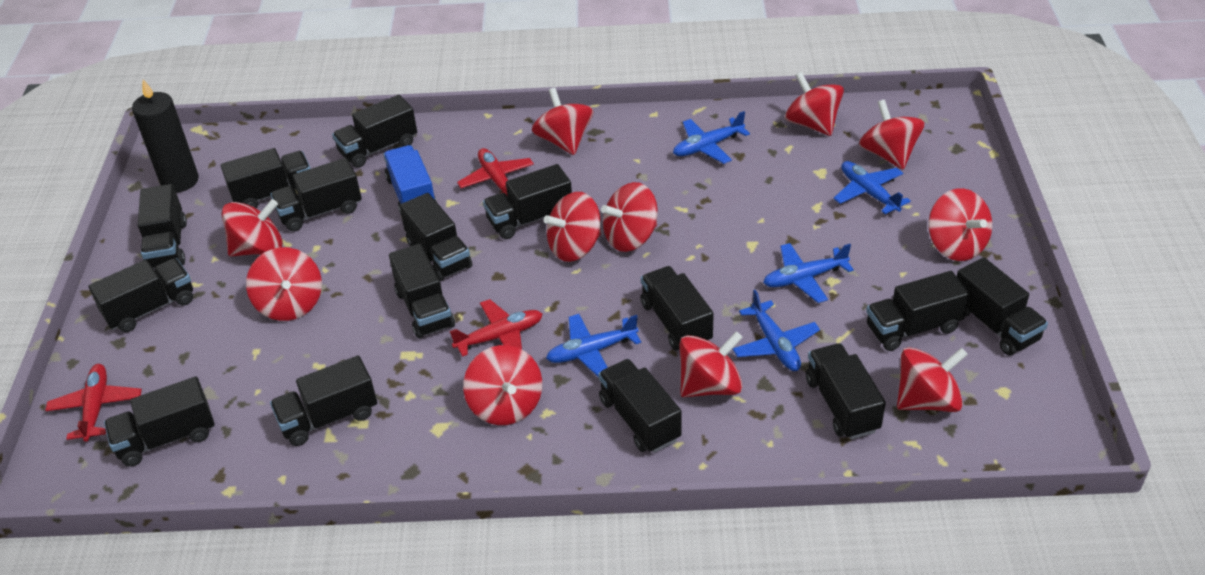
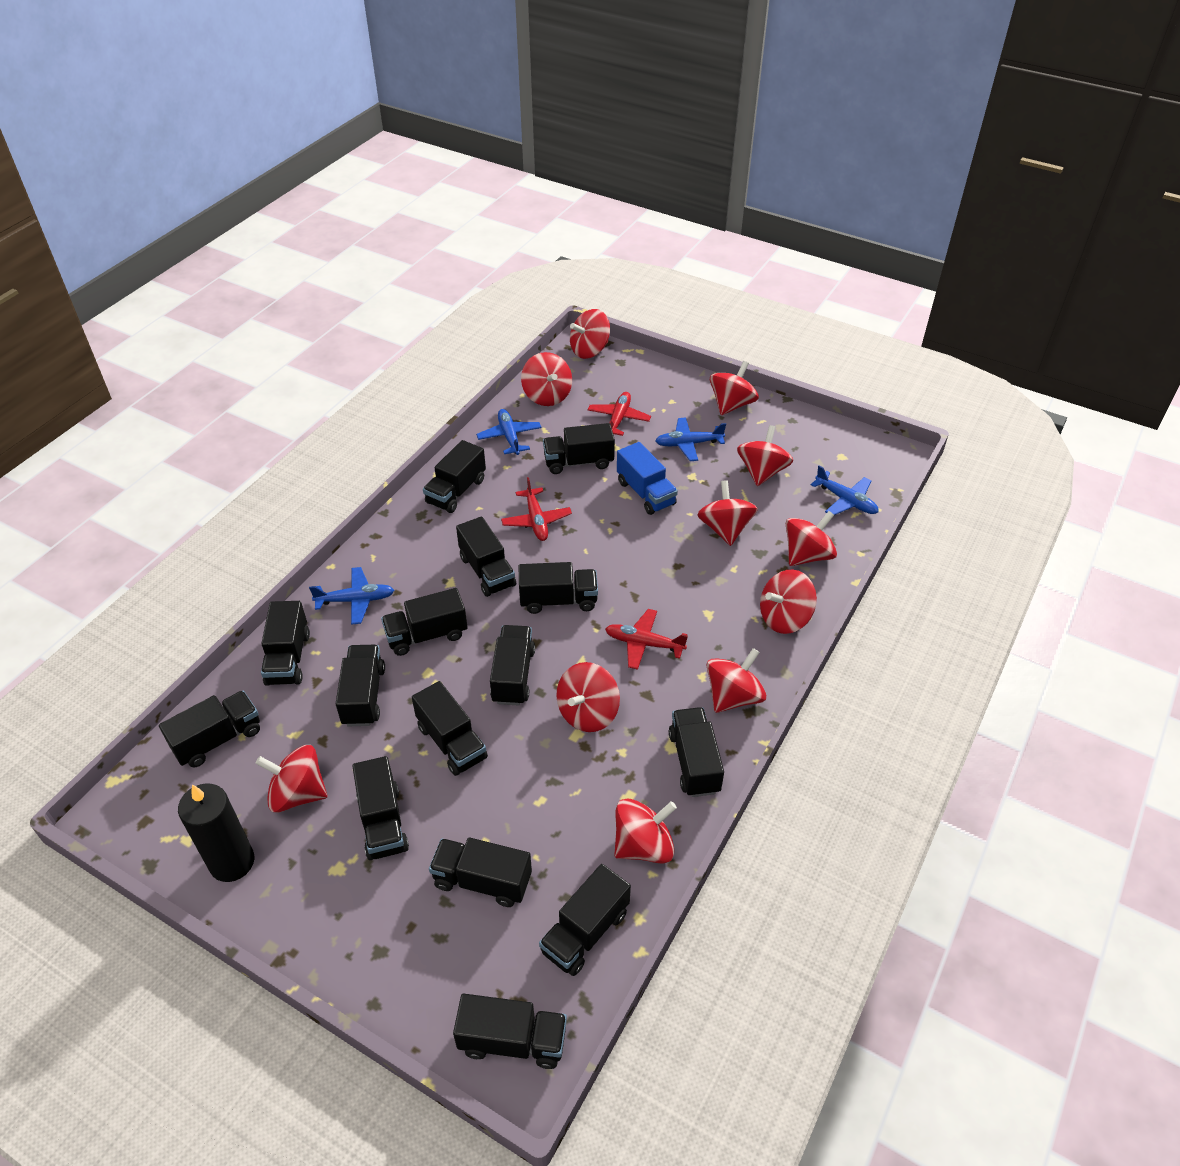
blue plane: [546,314,641,376] [673,111,750,164] [732,290,820,371] [763,243,854,303] [834,161,911,214] = 5 -> [309,567,394,625] [476,409,542,455] [655,418,726,461] [811,465,879,515] = 4

